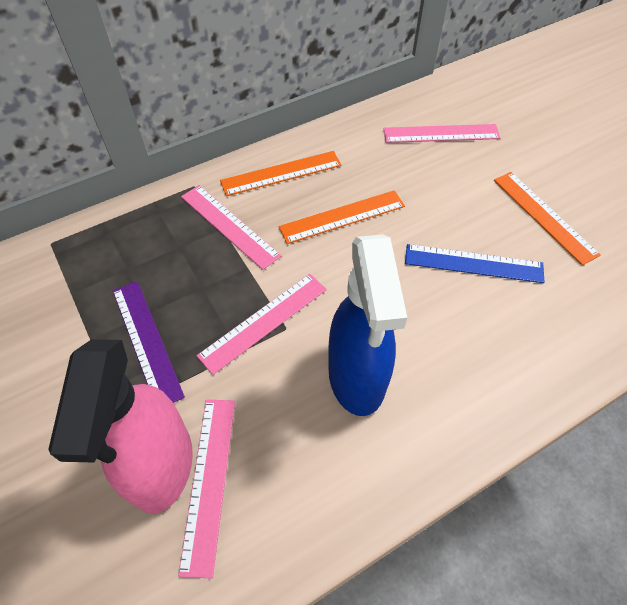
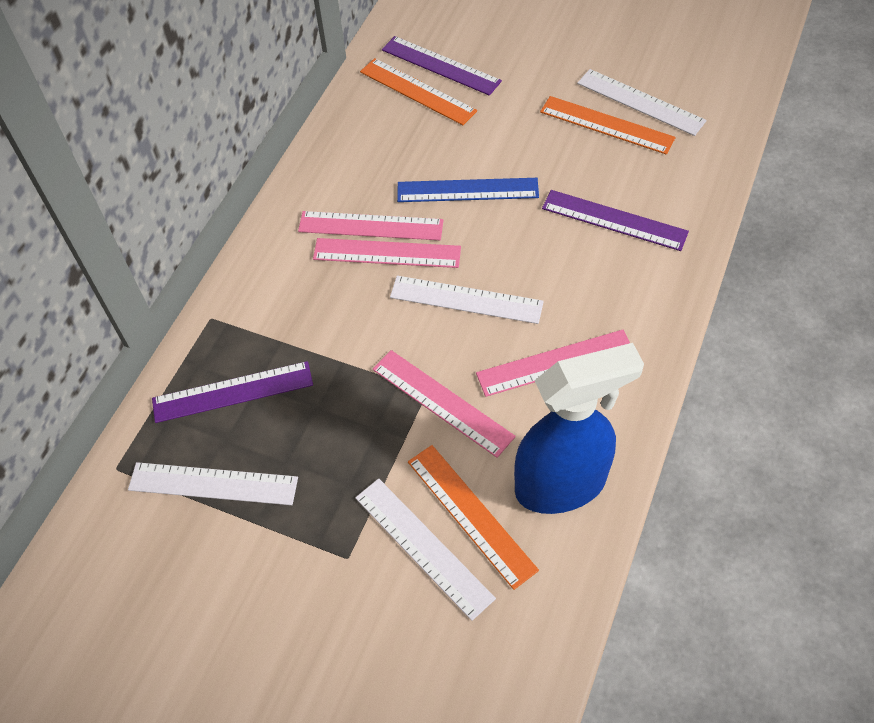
pink spray bottle: [48,339,193,514] = 1 -> none = 0
purple ruler: [113,281,185,403] = 1 -> [152,361,313,423] [382,36,502,96] [542,190,689,251] = 3
white ruler: none = 0 -> [128,462,298,505] [355,478,496,621] [390,276,544,324] [577,69,707,136] = 4

